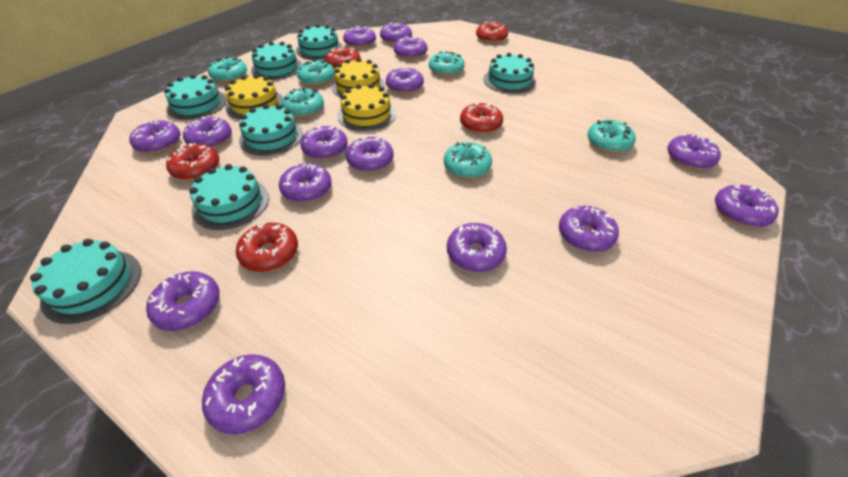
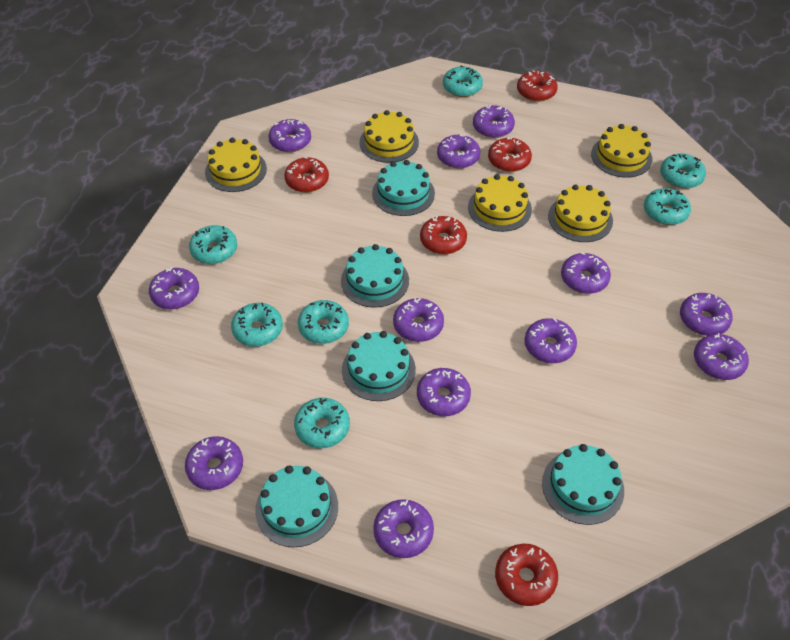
purple donut: [129,120,180,154] [146,271,220,331] [183,116,232,148] [202,354,285,435] [279,163,332,203] [301,125,348,160] [343,26,376,48] [346,136,394,172] [380,22,412,44] [386,67,424,94] [394,36,427,59] [447,223,507,272] [559,206,619,252] [667,134,721,170] [715,184,779,227] = 15 -> [149,267,199,309] [185,436,243,490] [269,119,311,152] [373,499,434,558] [393,298,444,342] [417,368,471,416] [437,134,480,169] [473,105,515,138] [524,318,577,363] [561,253,611,294] [680,293,733,336] [694,333,749,380] = 12
turquoise cake: [30,239,141,324] [164,74,227,120] [189,164,269,230] [239,104,303,156] [251,42,302,80] [296,24,343,60] [483,53,536,94] = 7 -> [255,465,338,547] [341,244,409,308] [342,331,416,401] [372,160,435,216] [542,444,624,525] = 5
turquoise donut: [208,56,247,83] [282,88,324,118] [297,59,334,86] [429,52,465,76] [444,142,492,179] [587,120,636,153] = 6 -> [189,225,237,264] [231,303,283,347] [294,398,350,448] [298,300,349,344] [443,66,483,97] [644,188,691,225] [660,154,706,188] = 7
yellow cake: [225,74,283,119] [332,58,385,98] [338,84,396,131] = 3 -> [205,138,267,192] [359,110,419,163] [468,174,532,232] [548,185,613,242] [591,124,652,178] = 5

